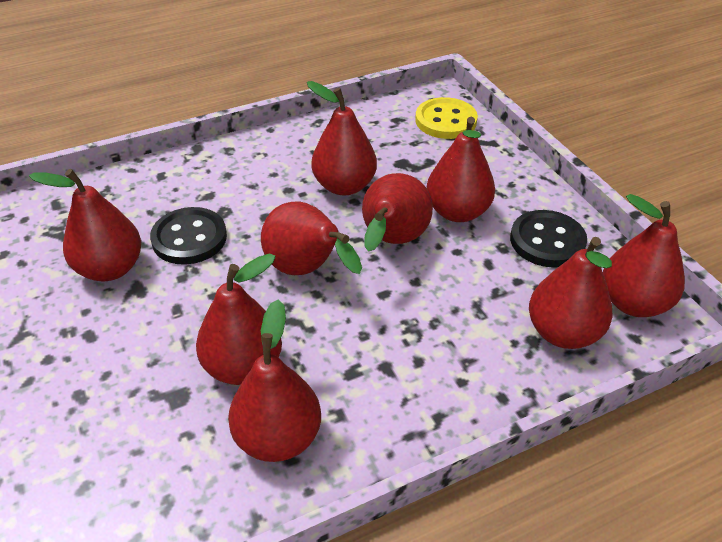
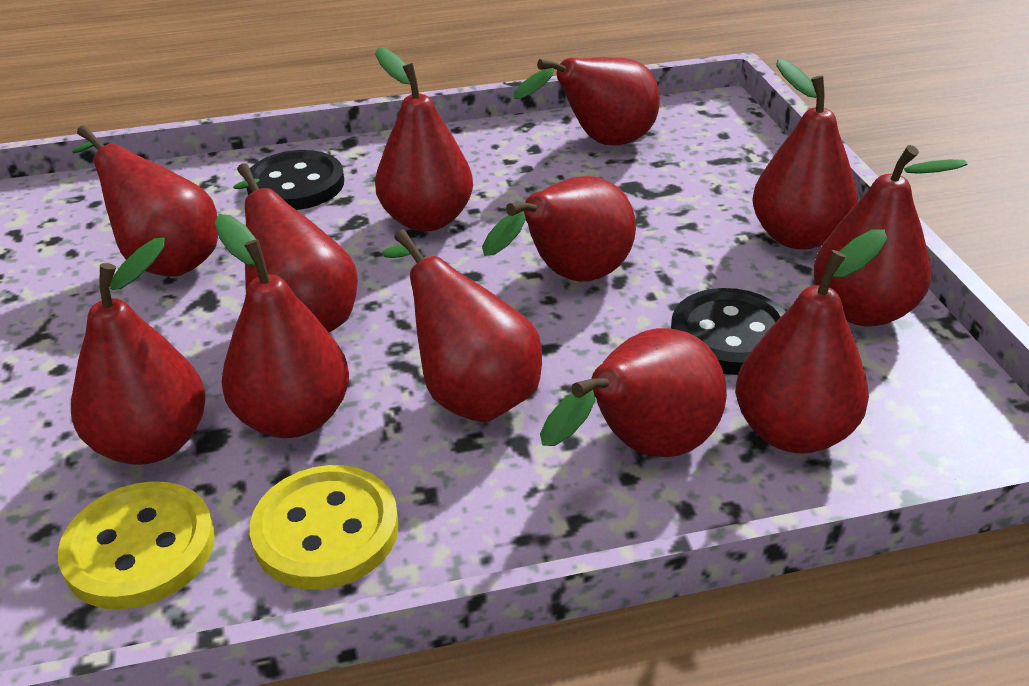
red pear: [29,169,141,281] [196,253,282,385] [228,299,321,462] [261,202,362,275] [307,81,377,195] [362,173,433,252] [427,117,495,222] [529,237,613,349] [603,194,685,317] = 9 -> [71,238,205,465] [72,125,218,277] [215,214,349,438] [233,163,358,332] [375,47,473,231] [382,229,542,422] [482,176,636,282] [513,57,660,146] [540,328,727,457] [736,229,887,453] [752,59,858,250] [813,145,968,327] = 12
yellow button: [415,97,478,139] = 1 -> [58,481,215,610] [250,465,399,590] = 2

